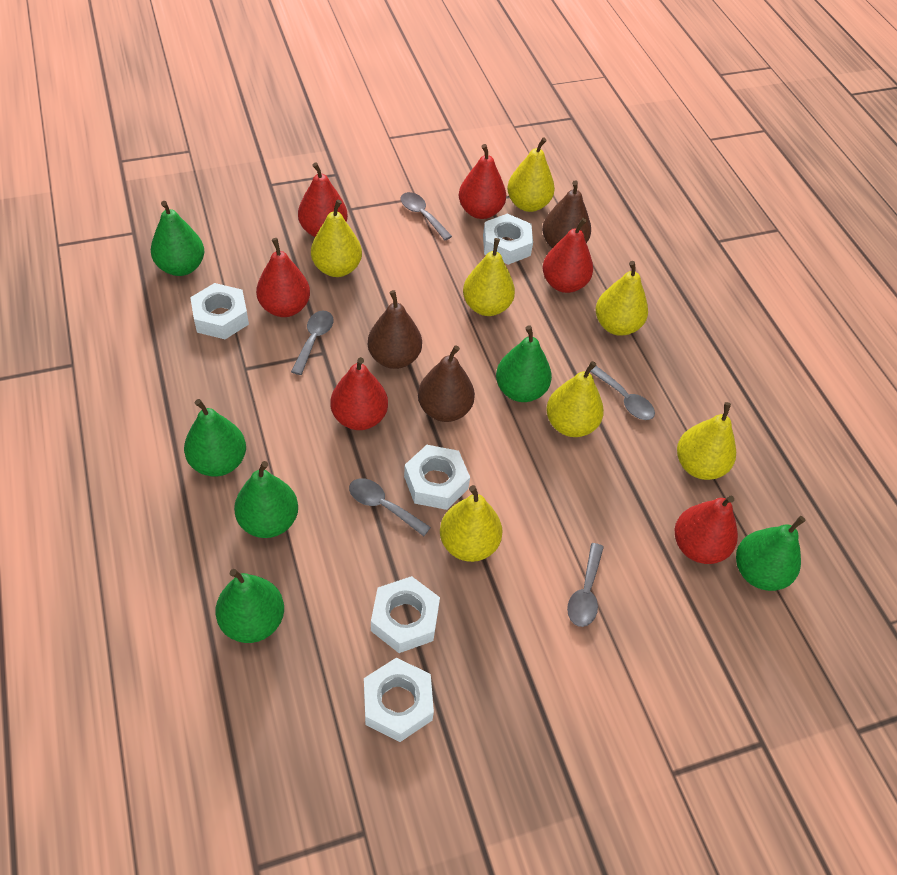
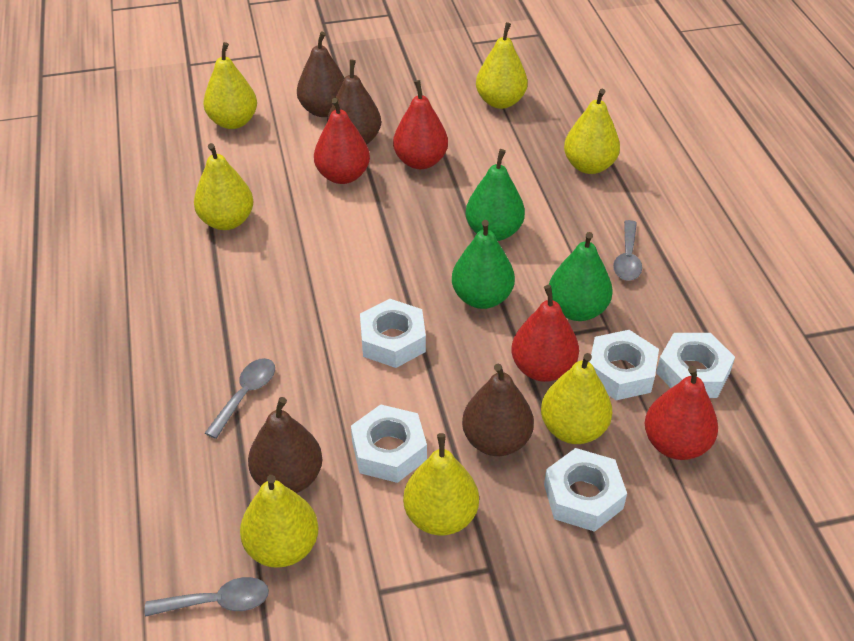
brown pear: [368,290,422,369] [418,345,475,422] [542,180,591,248] = 3 -> [248,397,322,493] [297,32,345,117] [327,59,381,145] [462,364,534,456] = 4
green pear: [151,201,204,276] [184,399,246,476] [215,569,284,643] [234,461,298,538] [496,325,552,402] [736,516,805,591] = 6 -> [452,220,515,309] [465,149,525,241] [549,232,613,321] = 3
grey spoon: [291,310,333,375] [349,478,431,536] [401,192,452,240] [567,543,604,627] [590,366,655,420] = 5 -> [145,577,269,617] [205,358,275,439] [613,220,642,281] = 3
red pear: [256,238,310,317] [298,162,348,237] [331,357,388,430] [459,144,506,219] [543,218,593,293] [675,496,738,564] = 6 -> [314,98,370,184] [393,80,448,169] [511,285,579,382] [645,366,718,460] = 4

